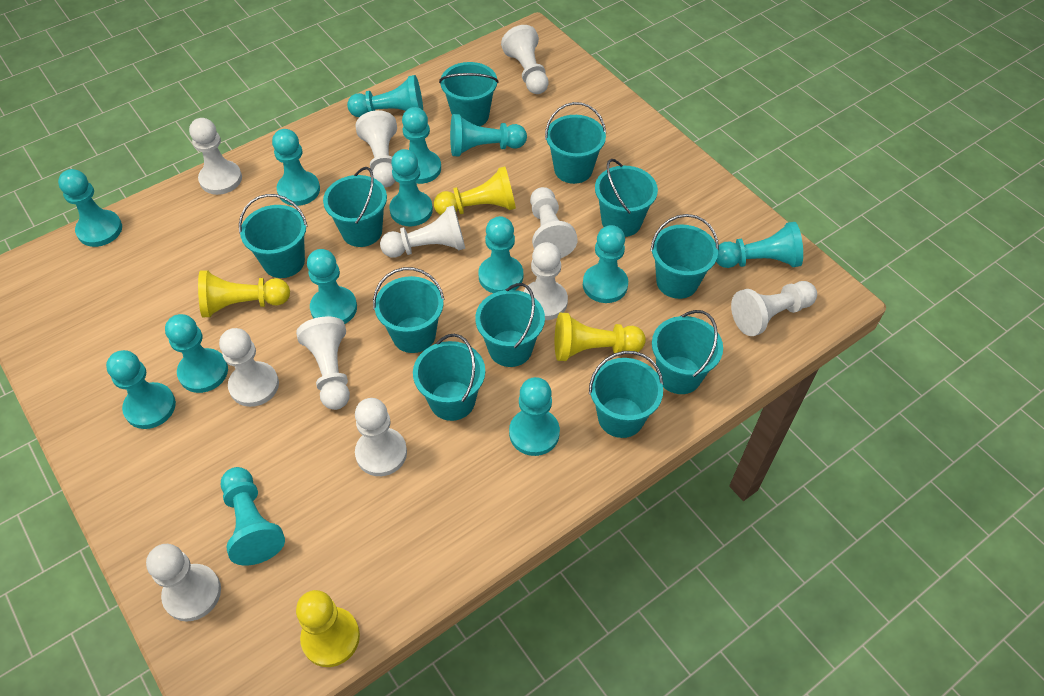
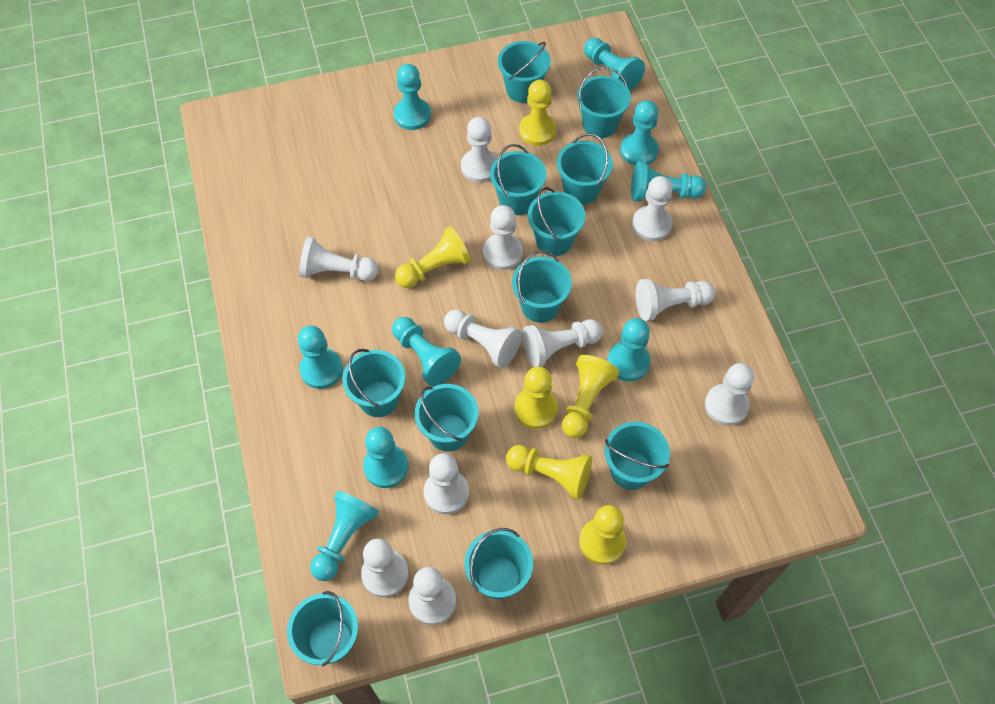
turquoise pawn: [58,169,122,247] [106,350,176,429] [165,314,228,393] [221,467,285,566] [272,129,320,206] [307,249,357,324] [347,75,423,117] [389,149,433,226] [402,107,441,184] [450,114,527,156] [478,216,523,293] [509,377,560,456] [583,225,628,303] [716,222,803,268] = 14 -> [298,326,343,389] [310,491,379,581] [363,427,409,488] [392,317,461,386] [394,64,431,130] [584,37,645,91] [607,318,650,381] [620,100,659,165] [631,161,706,201] = 9
yellow pawn: [198,270,290,317] [296,590,360,667] [434,166,516,215] [555,313,646,361] = 4 -> [395,226,471,288] [506,445,592,500] [514,367,558,429] [519,80,557,146] [562,355,619,438] [579,505,626,565] = 6

